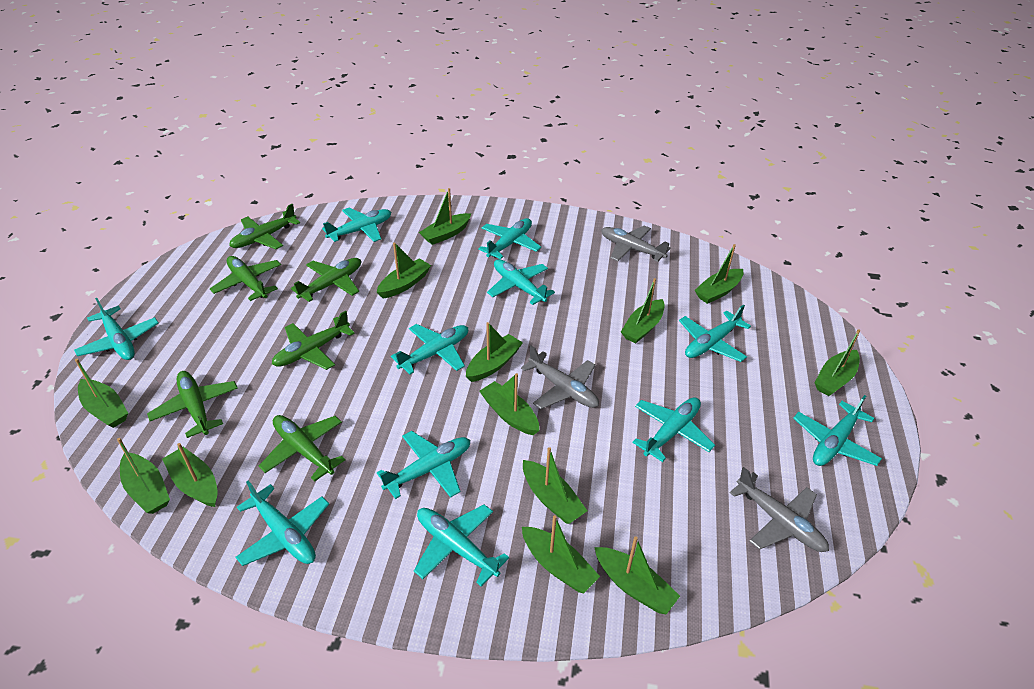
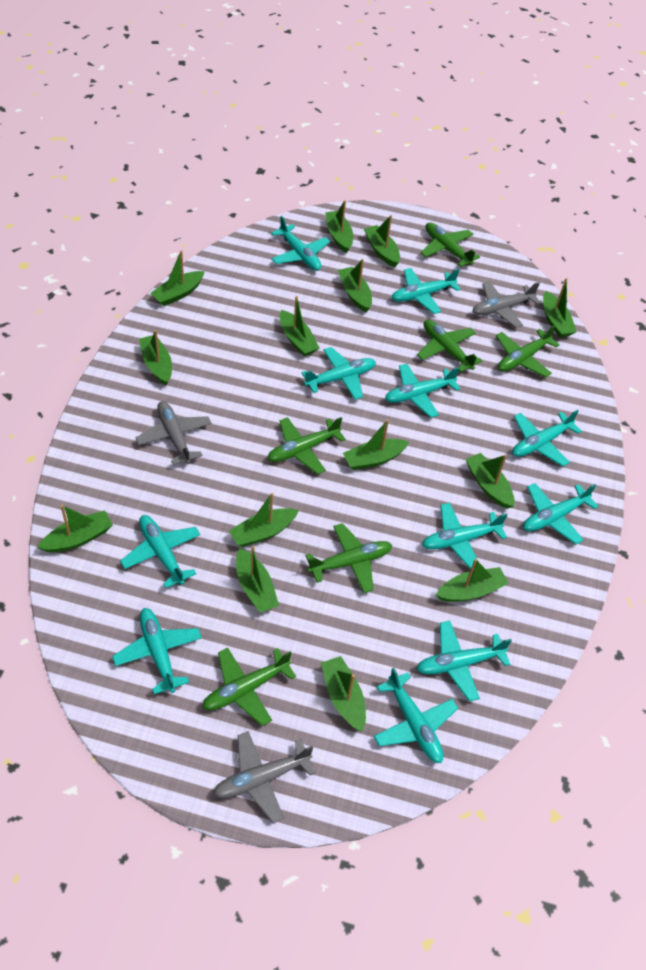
green boat: [75,359,128,428] [117,438,170,514] [162,443,218,507] [377,243,431,298] [419,188,471,245] [466,322,523,382] [479,373,539,435] [522,515,600,593] [523,447,587,524] [594,536,680,614] [621,278,664,344] [695,244,744,304] [815,329,860,396] = 13 -> [37,505,113,553] [139,330,172,386] [150,250,205,306] [229,493,299,547] [236,546,279,613] [280,296,319,356] [321,656,366,732] [325,200,353,253] [338,259,372,312] [343,419,409,470] [364,215,400,268] [436,559,509,602] [466,453,515,509] [543,278,577,338] = 14

